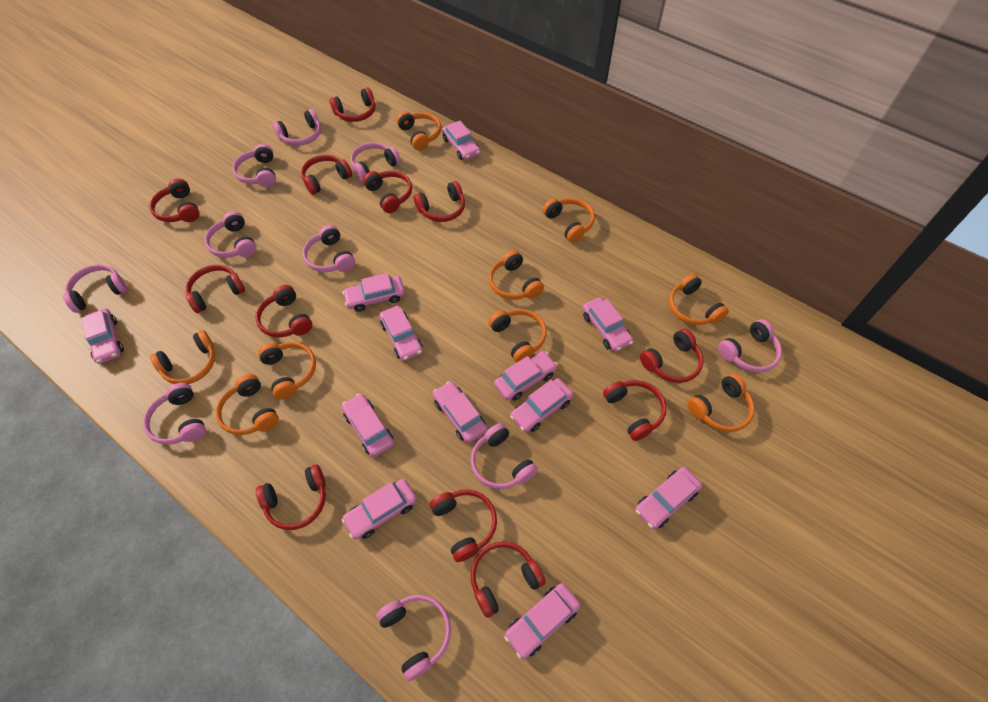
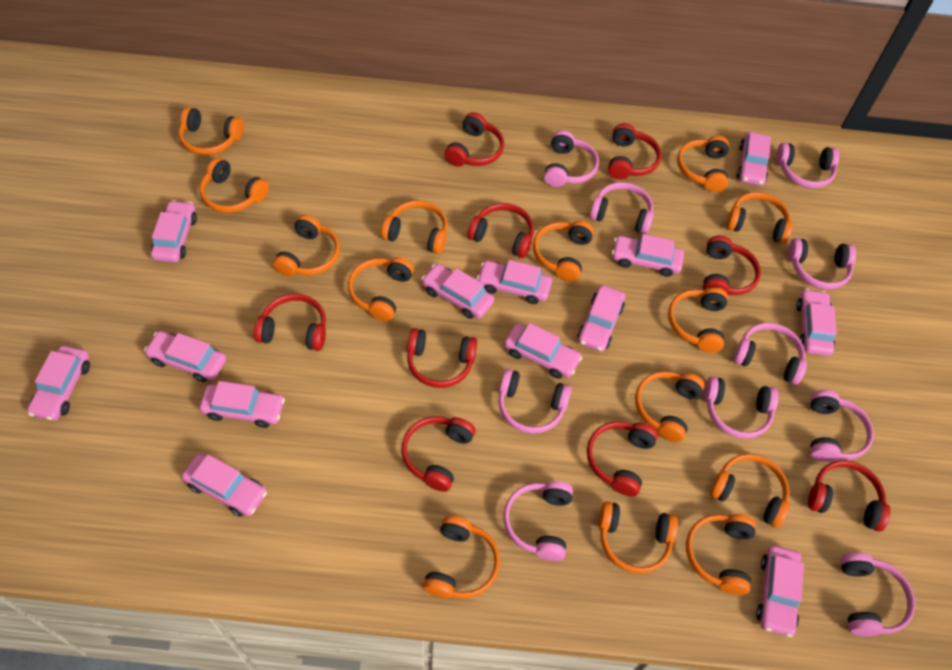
orange headphones: [150,330,215,384] [216,374,279,435] [258,342,316,399] [396,111,441,150] [488,309,547,363] [489,250,544,300] [543,198,595,243] [669,274,729,325] [687,373,755,432] = 9 -> [179,107,244,155] [200,158,269,213] [273,215,340,277] [348,257,414,321] [381,200,448,254] [423,516,500,599] [533,221,594,282] [599,501,678,574] [635,371,705,442] [668,287,728,353] [677,136,729,192] [686,514,756,595] [710,454,790,528] [727,192,793,244] = 14
pink car: [81,308,124,364] [342,273,405,312] [342,394,394,457] [342,479,417,540] [379,306,423,361] [433,381,487,443] [442,121,480,160] [494,351,558,401] [504,583,581,659] [510,378,574,432] [582,297,633,352] [635,467,702,529] = 12 -> [27,346,90,421] [144,331,226,382] [151,200,197,262] [182,453,267,517] [200,381,285,428] [422,264,494,319] [477,260,552,304] [504,323,582,379] [577,285,625,352] [612,234,684,277] [736,132,771,186] [756,546,804,637] [796,289,837,356] = 13
red headphones: [149,178,200,222] [186,265,245,313] [255,285,312,337] [256,464,326,530] [301,155,352,195] [330,88,375,122] [363,171,412,213] [414,181,465,222] [430,489,497,562] [470,541,546,618] [603,380,667,441] [640,329,704,383] = 12 -> [254,294,326,351] [401,416,475,492] [407,328,477,388] [444,112,504,167] [468,203,534,258] [587,422,658,497] [608,123,662,179] [703,235,761,295] [808,460,890,532] = 9

